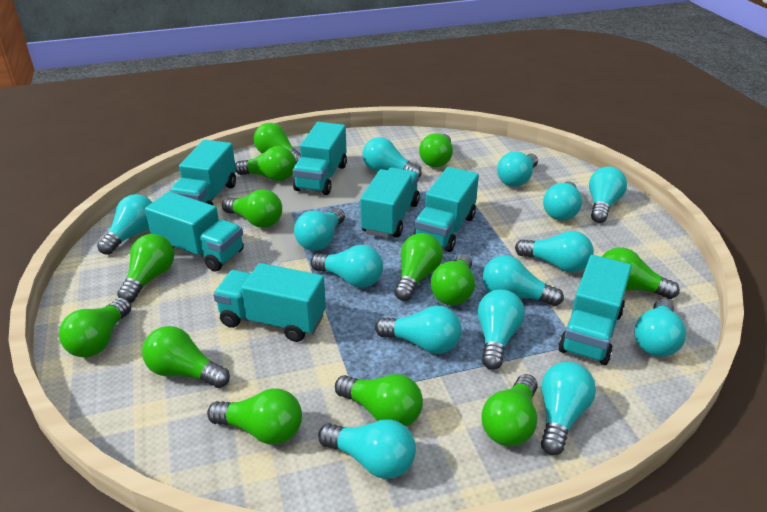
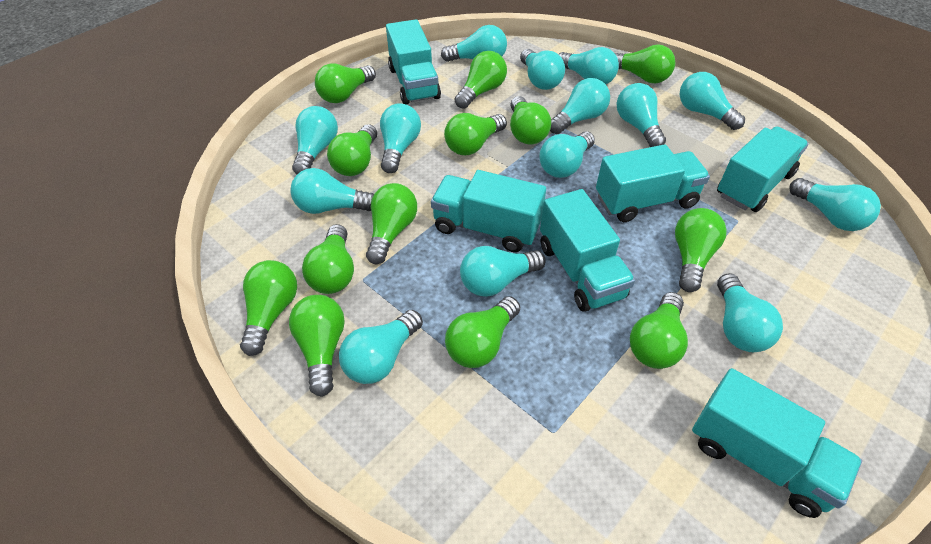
turquoise truck: [145,192,244,271] [169,140,236,205] [213,263,326,342] [293,122,347,195] [360,167,420,238] [413,167,479,252] [558,255,632,365] = 7 -> [386,19,441,105] [431,170,546,252] [540,189,635,312] [596,144,710,222] [692,368,862,518] [717,126,809,212] = 6

